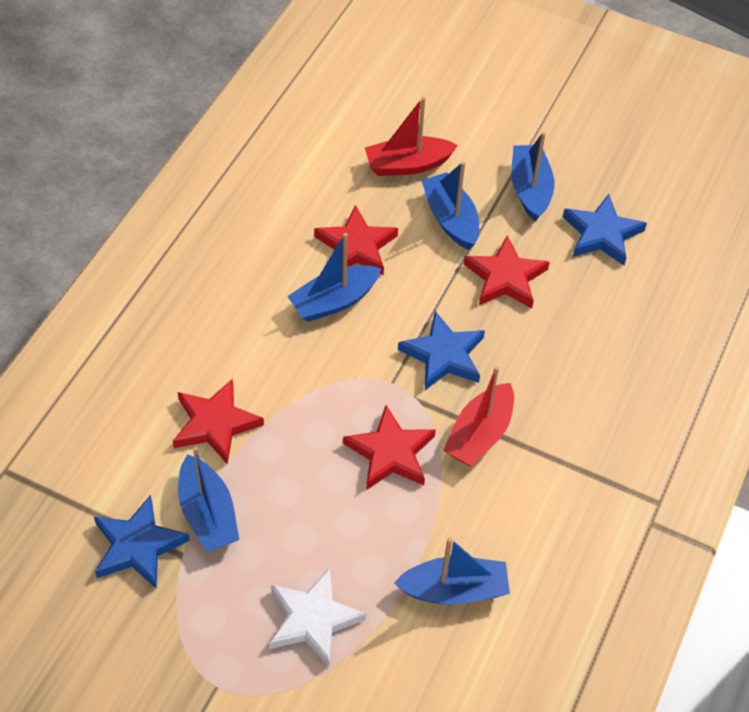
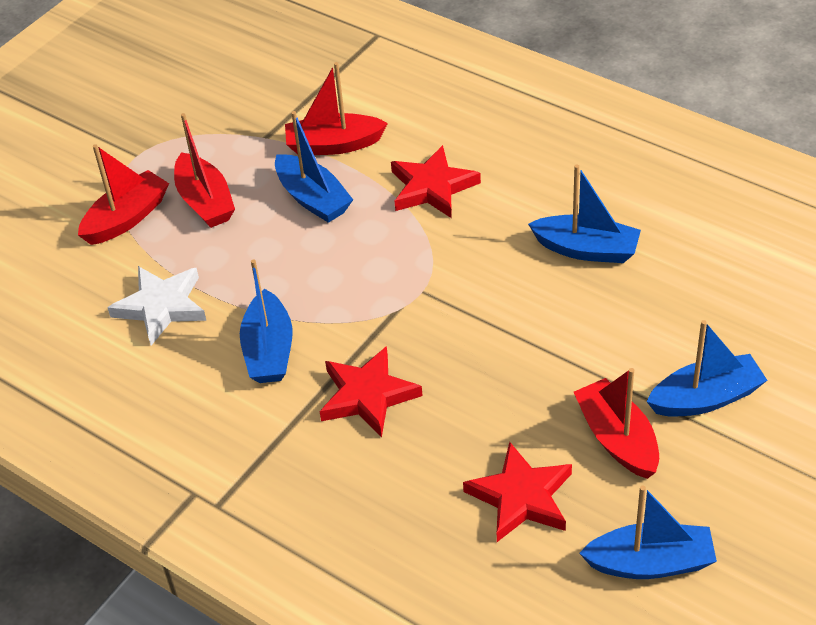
blue star: [94,495,190,589] [398,311,485,390] [563,194,647,265] = 3 -> none = 0
red boat: [365,97,458,176] [443,366,514,466] = 2 -> [78,144,169,245] [174,113,235,228] [285,62,388,155] [574,368,659,479] = 4
red star: [173,379,264,465] [314,205,398,275] [343,405,436,490] [464,236,550,309] = 4 -> [319,346,423,438] [391,145,481,218] [463,442,572,542] = 3

